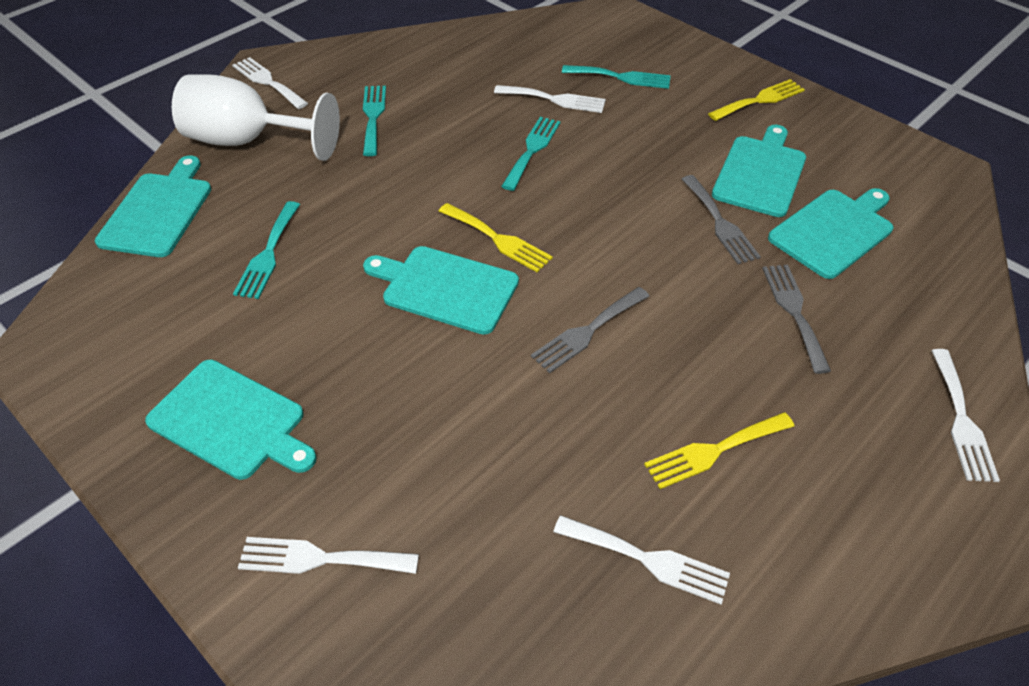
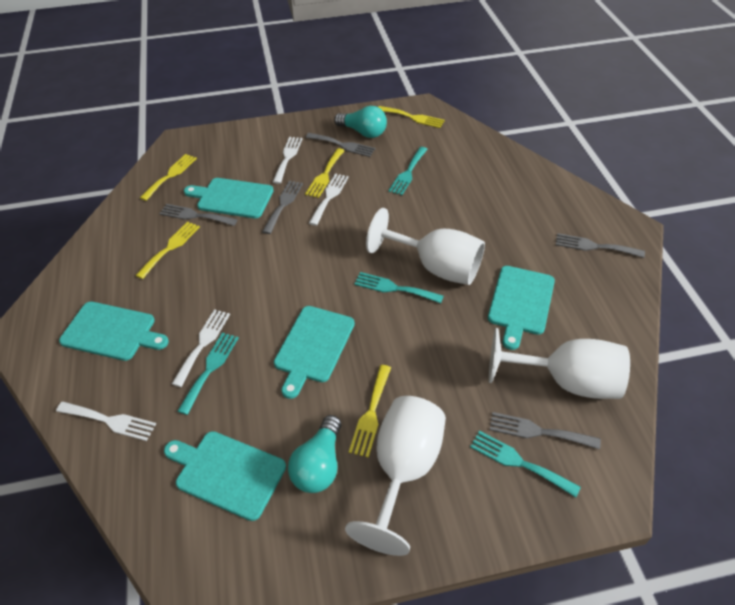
grey fork: [531,287,649,373] [682,175,761,264] [762,265,831,374] = 3 -> [159,204,238,226] [262,180,303,234] [306,133,375,157] [490,412,601,449] [556,233,645,258] = 5
turquoise light bulb: none = 0 -> [288,415,342,493] [334,106,387,138] = 2
white fork: [232,57,308,109] [238,537,419,574] [494,85,606,113] [553,515,730,605] [931,349,1000,482] = 5 -> [56,402,156,441] [172,309,230,387] [273,137,303,184] [309,173,349,226] = 4
white goblet: [172,74,340,161] = 1 -> [345,396,446,556] [366,208,485,285] [489,328,630,399] = 3
yellow fork: [439,203,553,273] [644,412,794,489] [708,79,805,121] = 3 -> [135,221,200,279] [140,154,197,201] [305,148,345,198] [349,365,391,458] [378,106,445,128] = 5

